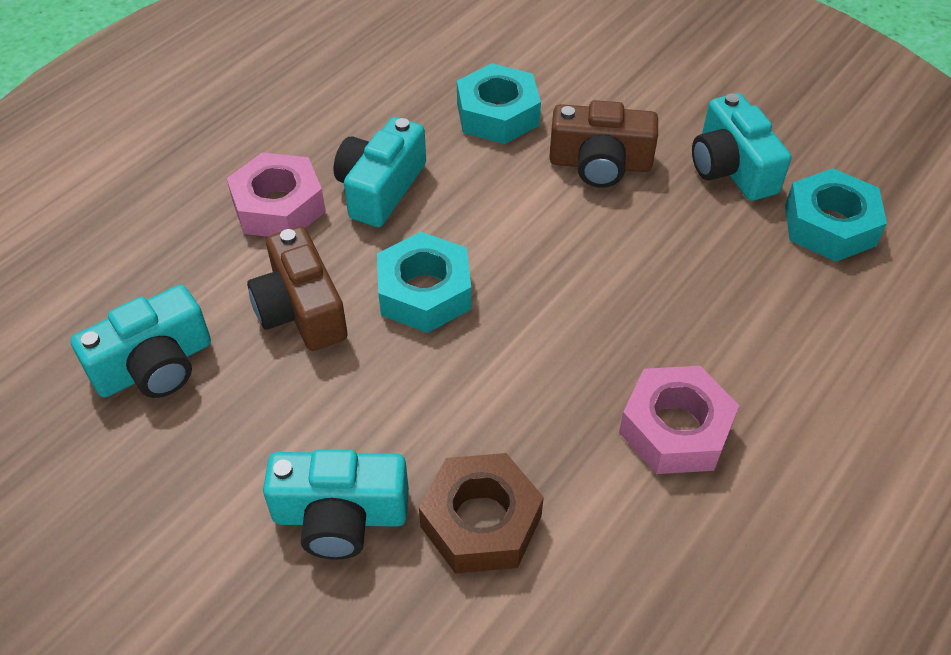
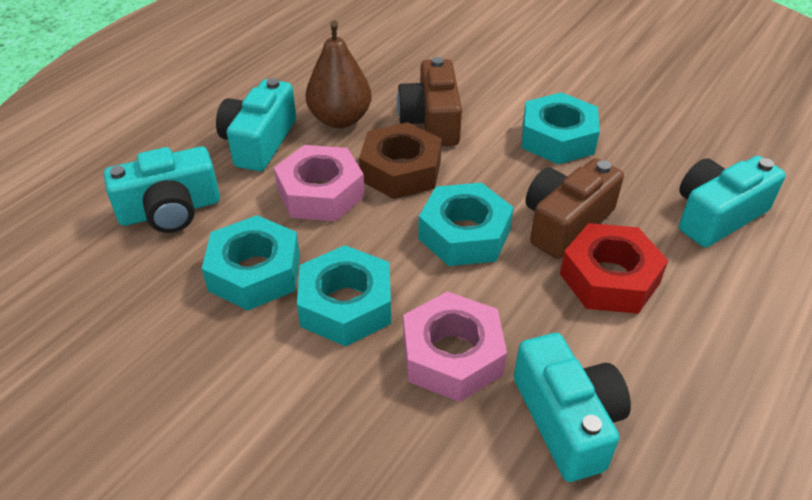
brown pear: none = 0 -> [306,20,371,128] = 1
red nut: none = 0 -> [560,223,668,314] = 1
turquoise nut: [377,232,471,333] [457,63,541,144] [785,168,887,262] = 3 -> [202,215,300,310] [297,245,391,346] [418,183,514,266] [522,92,600,164] = 4

